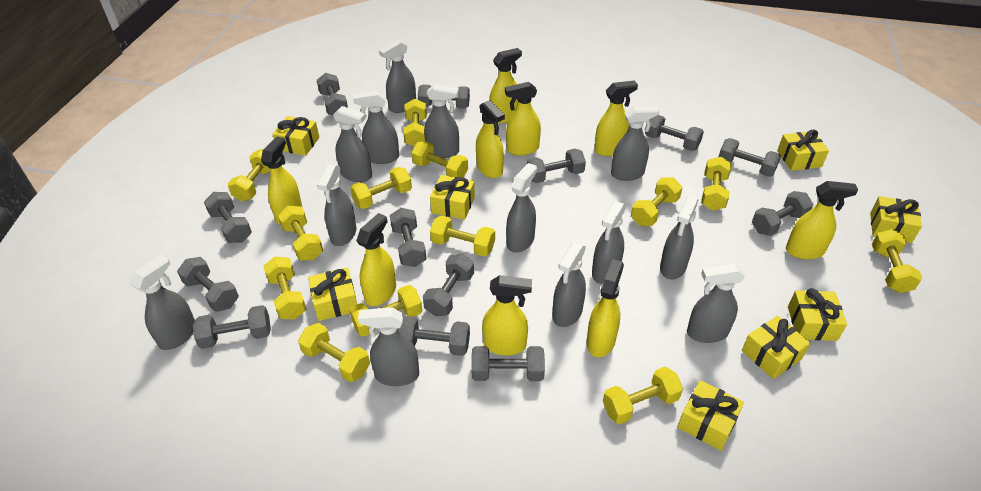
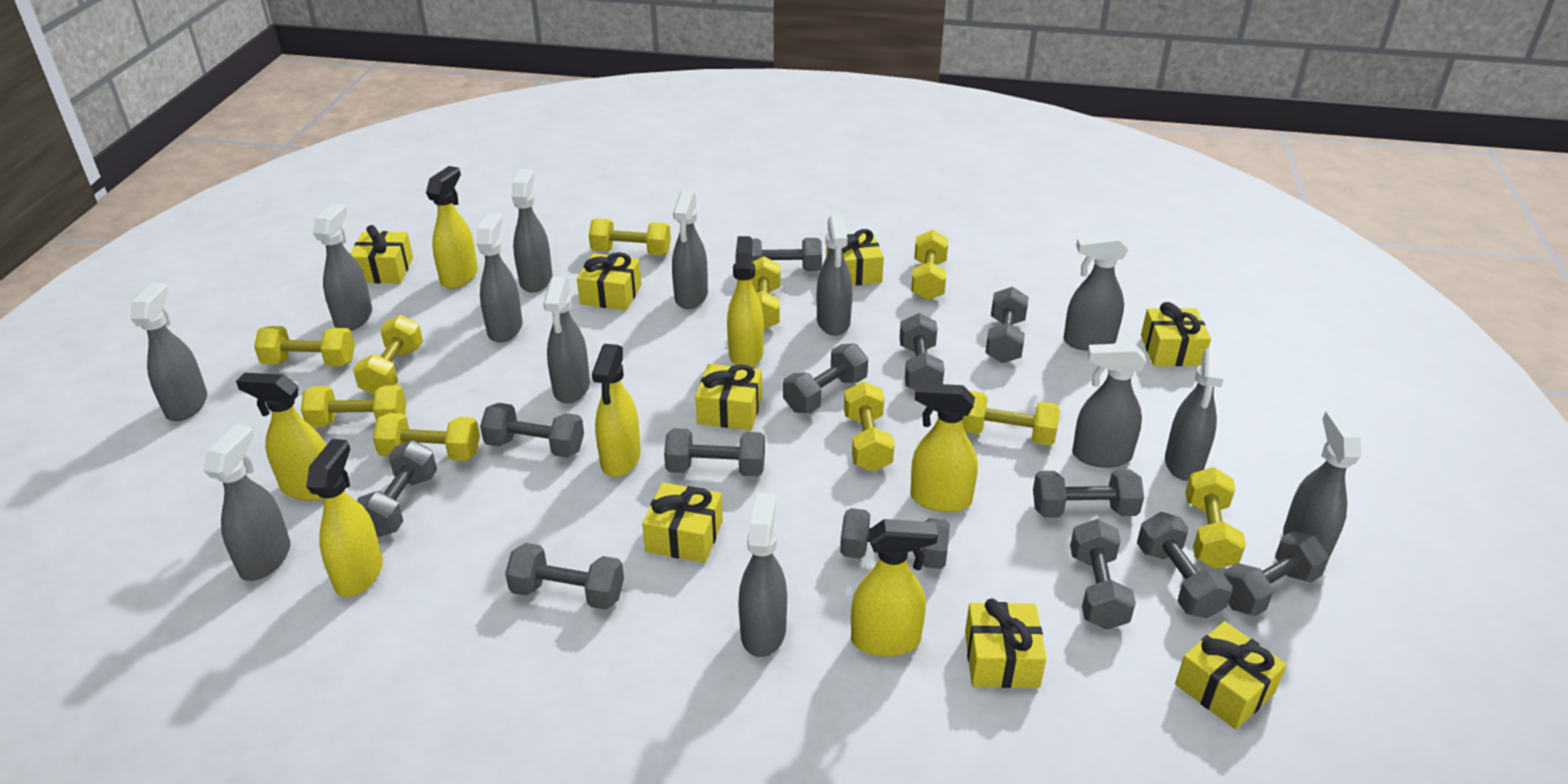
yellow dumbbell: [228,149,270,201] [263,257,307,319] [278,206,323,260] [298,323,370,382] [349,285,422,337] [350,167,412,209] [403,99,427,147] [411,141,468,178] [430,216,495,256] [603,367,683,424] [631,177,682,226] [701,157,732,211] [872,229,922,293] = 13 -> [254,326,355,366] [301,385,406,428] [353,315,423,395] [373,413,480,461] [589,218,671,256] [751,256,780,330] [844,381,895,472] [911,230,948,300] [962,391,1060,446] [1185,467,1246,569] = 10
yellow spray bottle: [261,136,302,224] [356,213,396,306] [476,100,505,178] [482,275,532,356] [489,48,522,124] [505,82,541,155] [587,259,624,357] [594,81,638,156] [786,181,858,259] = 9 -> [236,373,326,501] [306,439,383,597] [426,166,478,289] [592,344,641,477] [727,236,764,367] [851,519,938,657] [910,383,978,512] = 7

